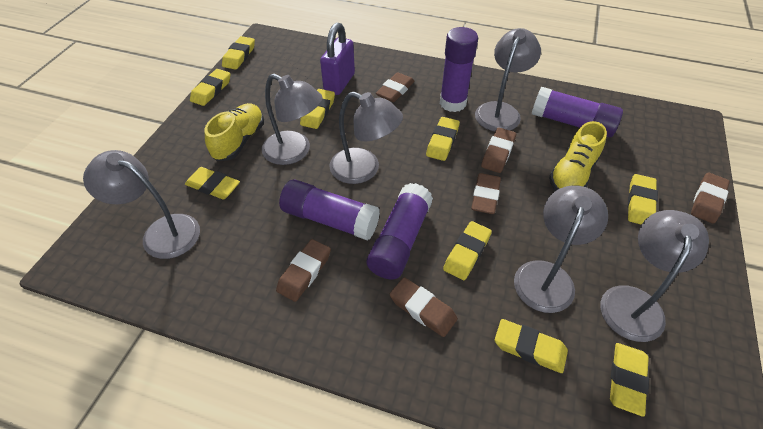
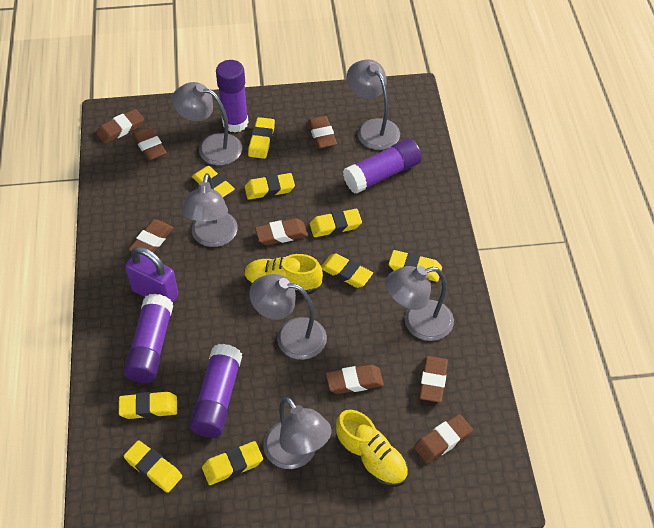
brown eraser: [276,239,331,302] [376,72,414,102] [390,277,458,337] [471,173,501,214] [481,128,516,173] [691,172,730,224] = 6 -> [97,109,144,144] [128,220,174,252] [133,127,167,161] [255,218,308,245] [308,116,337,149] [326,365,384,394] [414,414,473,463] [419,356,448,403] = 8

